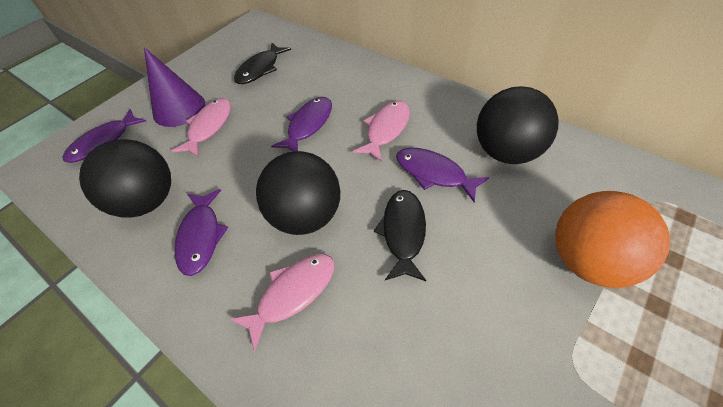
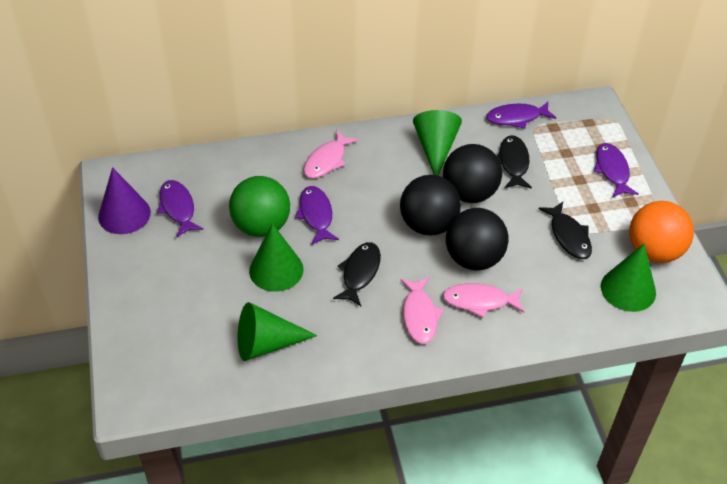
black fish: [234,43,291,84] [374,190,426,281] = 2 -> [333,242,381,306] [497,135,532,189] [539,202,592,259] = 3
green ball: none = 0 -> [229,176,290,237] = 1
green cone: none = 0 -> [238,302,318,361] [249,223,304,292] [413,110,462,176] [601,244,656,312] = 4

